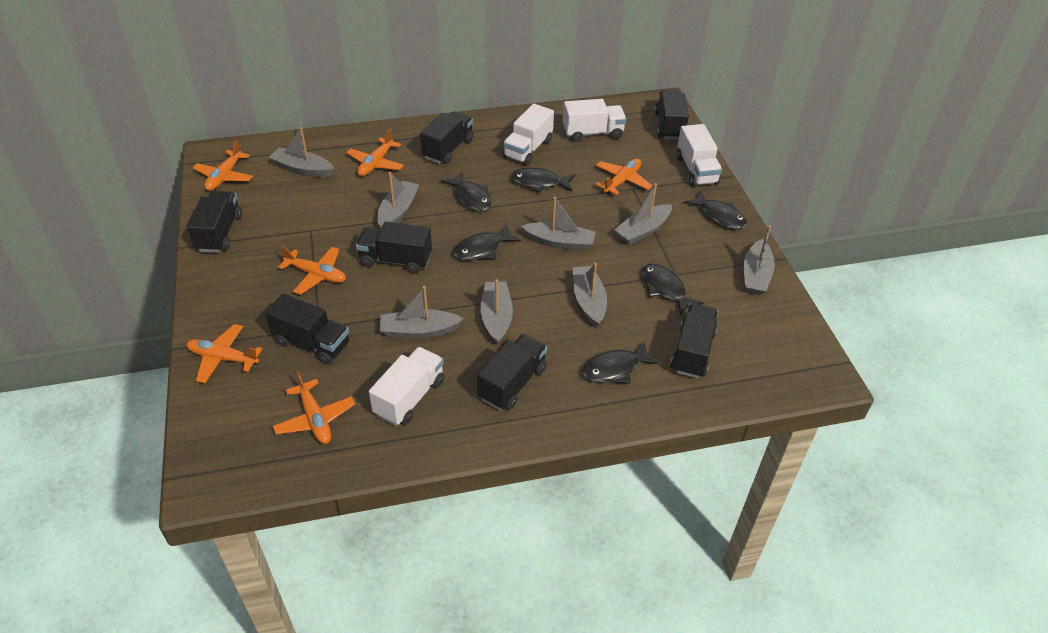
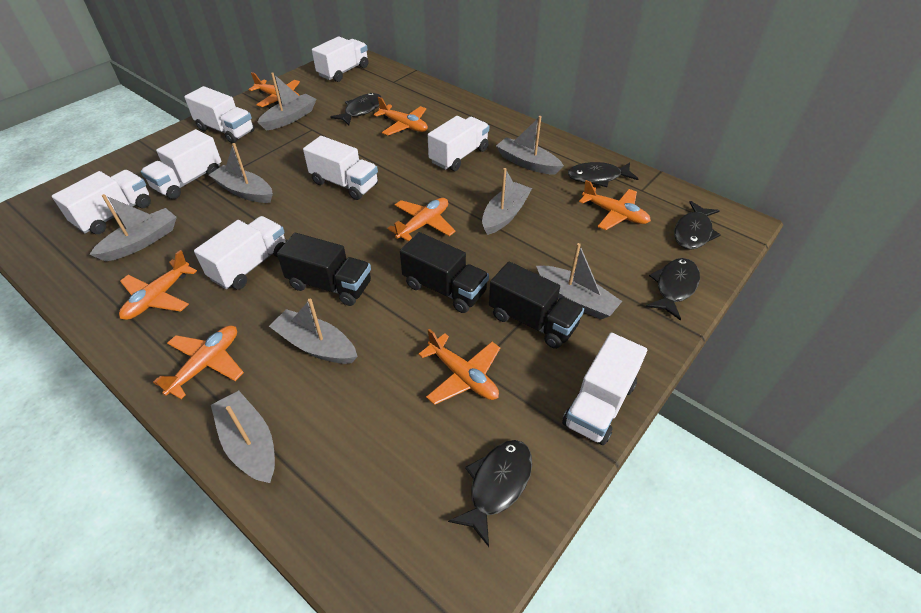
black fish: [441,172,492,212] [453,225,521,260] [510,168,575,193] [582,342,660,384] [642,263,703,316] [684,191,747,230] = 6 -> [330,93,382,125] [448,440,532,547] [568,162,638,187] [646,258,700,320] [674,201,721,250] = 5
black truck: [187,191,242,253] [265,293,350,365] [356,222,432,274] [420,111,474,164] [477,334,547,410] [655,90,689,140] [671,303,718,378] = 7 -> [277,233,371,306] [400,232,489,313] [489,262,584,349] = 3
orange plane: [187,324,263,383] [193,140,253,191] [273,371,355,444] [278,246,346,295] [346,129,404,176] [596,158,653,195] = 6 -> [119,250,197,320] [153,326,244,399] [248,72,300,107] [373,97,428,136] [388,198,456,242] [418,329,500,405] [579,180,651,230] = 7
white truck: [369,347,444,426] [503,104,554,165] [563,99,626,142] [677,124,722,187] = 4 -> [52,170,151,234] [141,129,221,199] [184,86,255,143] [194,216,285,290] [303,136,378,200] [312,36,368,82] [428,116,489,171] [562,333,647,445] = 8

